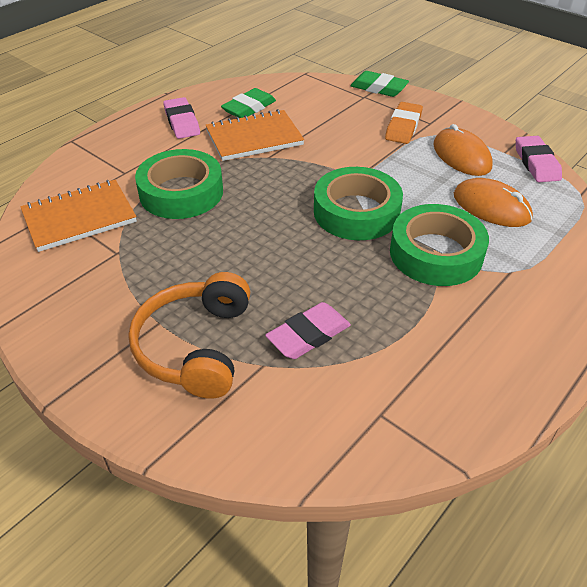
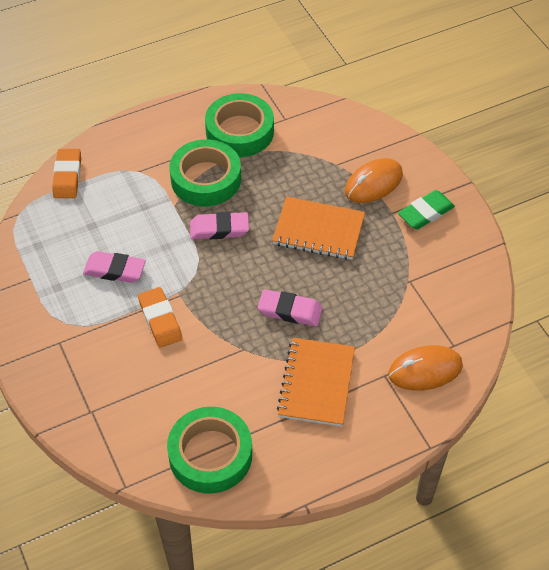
green eraser: [221,88,276,118] [351,71,409,97] = 2 -> [398,190,455,229] = 1
orange eraser: [385,102,423,144] = 1 -> [52,149,81,198] [138,287,182,348] = 2
orange headphones: [128,272,250,399] = 1 -> none = 0

